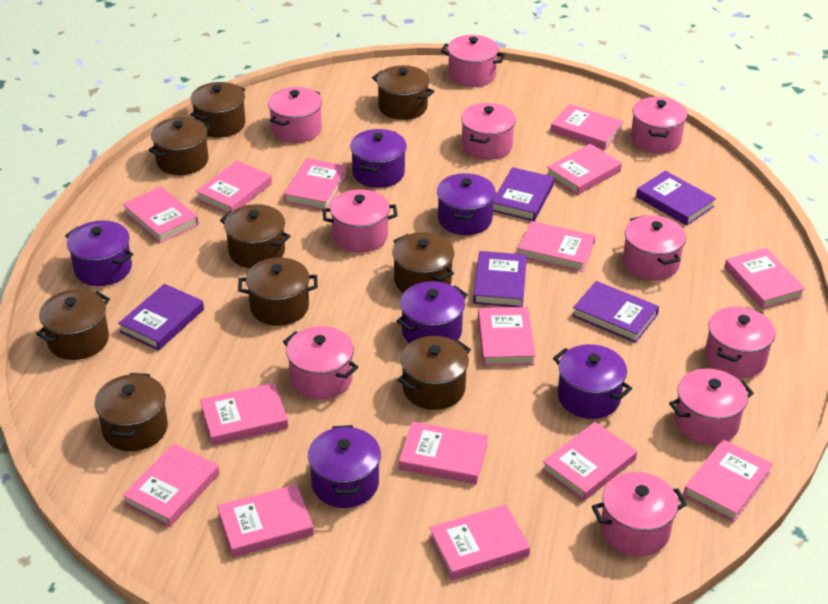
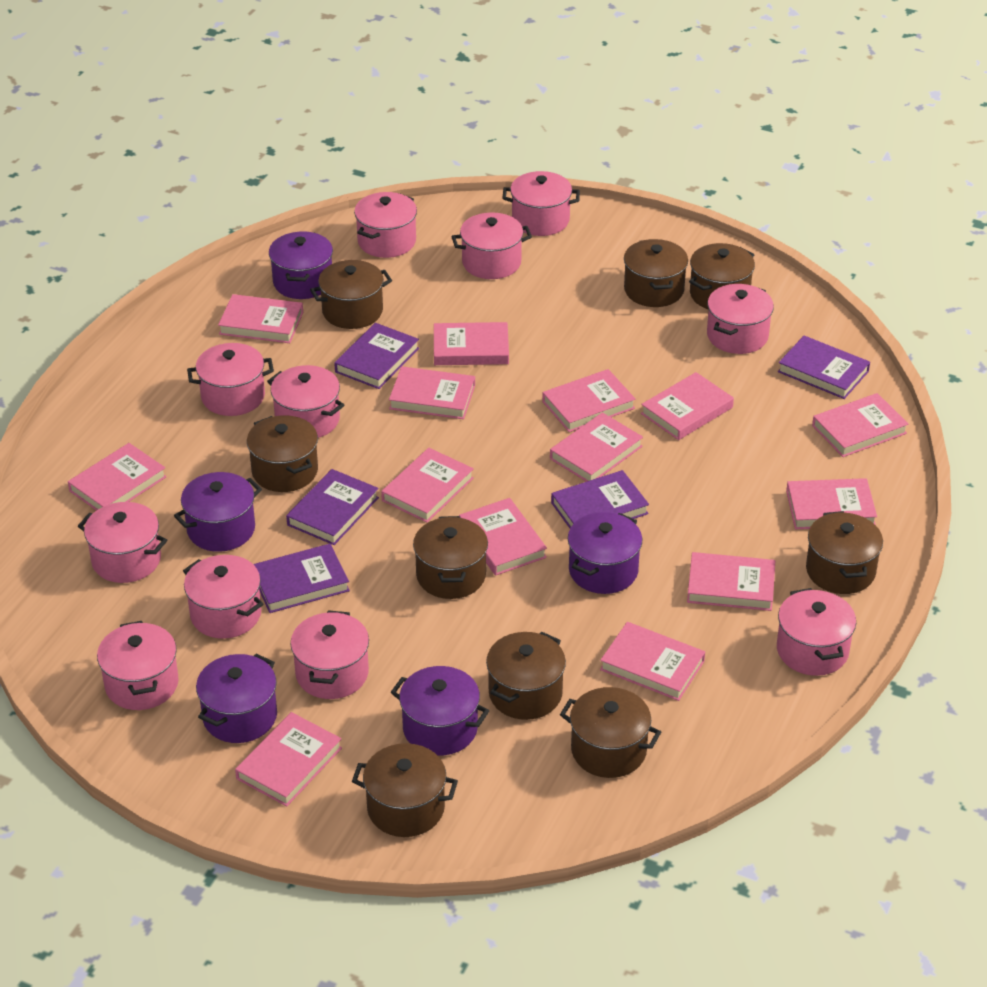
pink book: [122,444,219,527] [123,186,199,243] [196,161,272,213] [200,383,288,446] [217,484,314,557] [284,158,348,210] [399,421,488,484] [429,504,530,580] [478,307,536,366] [518,221,596,272] [542,422,637,501] [546,144,622,195] [551,104,624,150] [683,439,773,522] [724,248,806,309] = 15 -> [68,443,166,511] [218,294,303,343] [235,712,342,807] [381,448,474,523] [389,366,475,419] [434,322,509,365] [459,498,547,576] [542,369,636,432] [550,412,643,482] [600,622,705,701] [641,372,734,440] [687,552,775,611] [786,478,877,529] [812,393,909,457] = 14
pink pot: [268,87,322,143] [283,326,359,400] [322,189,398,253] [441,35,505,87] [461,103,516,160] [592,472,687,556] [623,215,686,280] [631,97,687,153] [669,369,754,445] [705,307,775,378] = 10 -> [78,502,167,583] [97,621,179,710] [183,555,263,639] [187,343,274,416] [267,365,345,438] [290,610,369,699] [354,192,417,258] [451,212,532,279] [502,171,580,236] [707,284,774,354] [777,588,856,676] = 11
purple pot: [65,220,133,286] [308,425,381,508] [350,129,407,188] [397,281,468,344] [437,173,496,235] [553,344,632,419] = 6 -> [174,472,262,552] [196,654,277,743] [269,231,333,299] [391,666,489,756] [568,512,642,594] = 5

